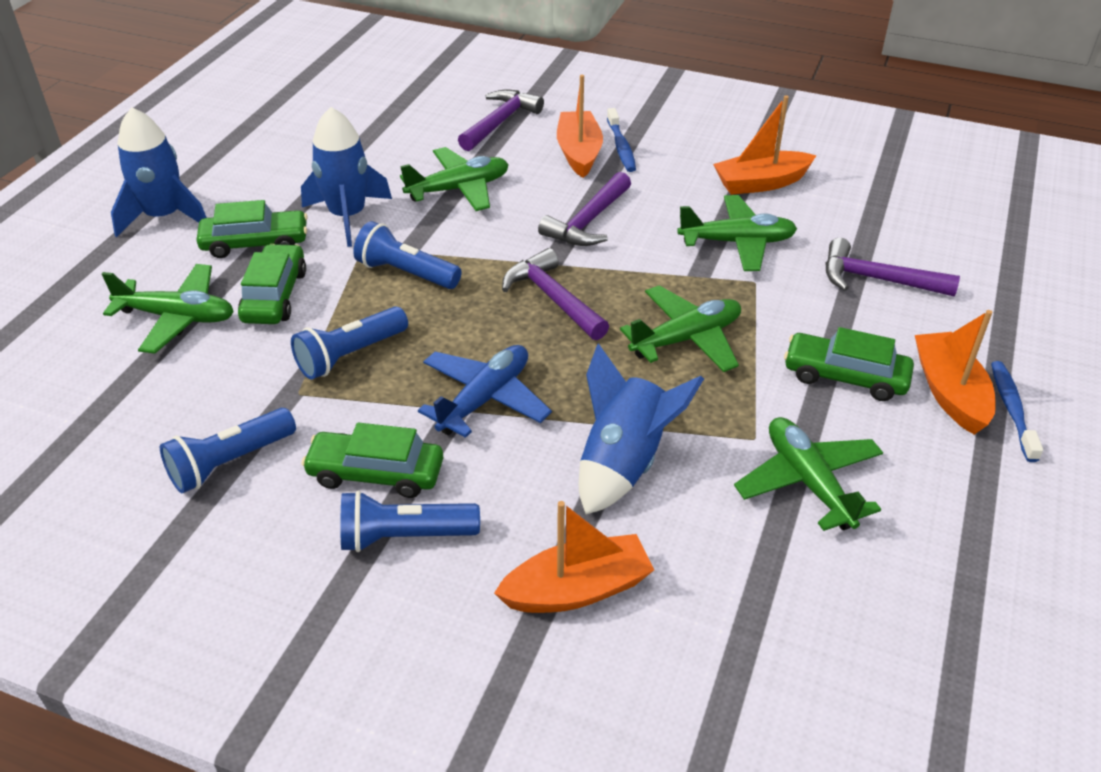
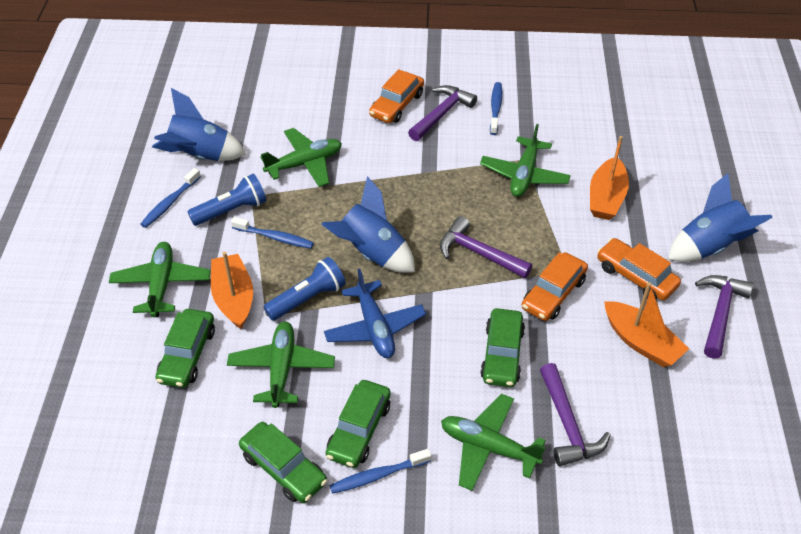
blue flashlight: [160,408,296,493] [291,306,408,380] [340,490,480,552] [354,221,462,289] = 4 -> [187,173,267,226] [263,257,346,321] = 2
blue toothbrush: [607,108,636,172] [991,361,1043,462] = 2 -> [140,168,201,228] [231,217,314,249] [329,449,431,494] [490,82,502,135] = 4
orange boat: [494,501,654,613] [557,75,603,178] [713,95,816,195] [915,310,996,435] = 4 -> [211,252,253,329] [590,136,629,220] [604,282,689,367] = 3
orange car: none = 0 -> [369,69,424,123] [522,252,588,321] [597,238,681,301] = 3

